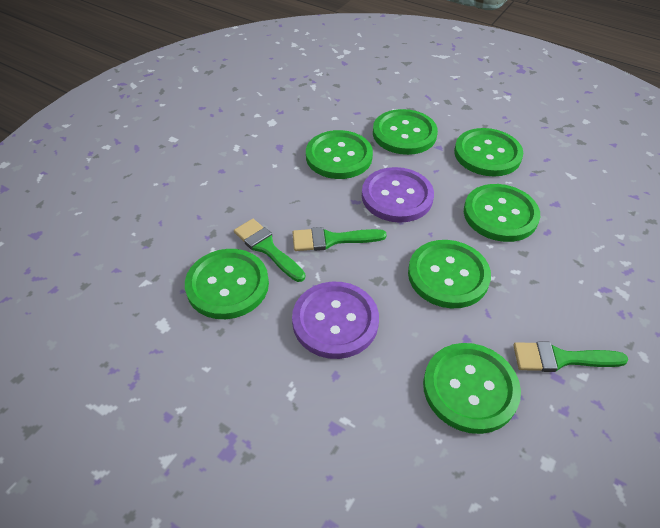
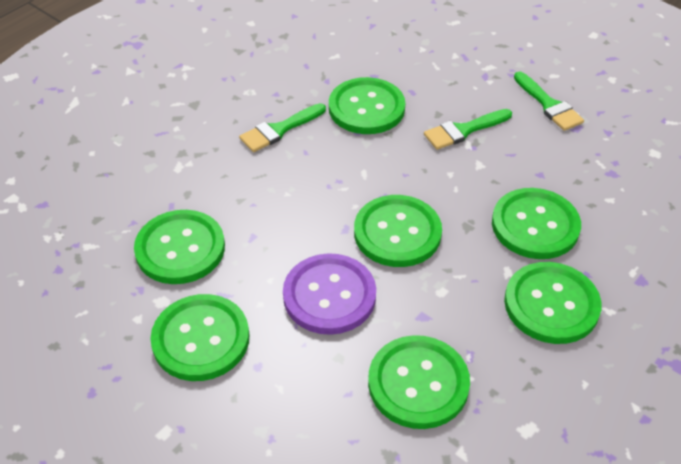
purple button: [292,282,379,359] [362,167,434,223] = 2 -> [283,253,376,335] = 1

